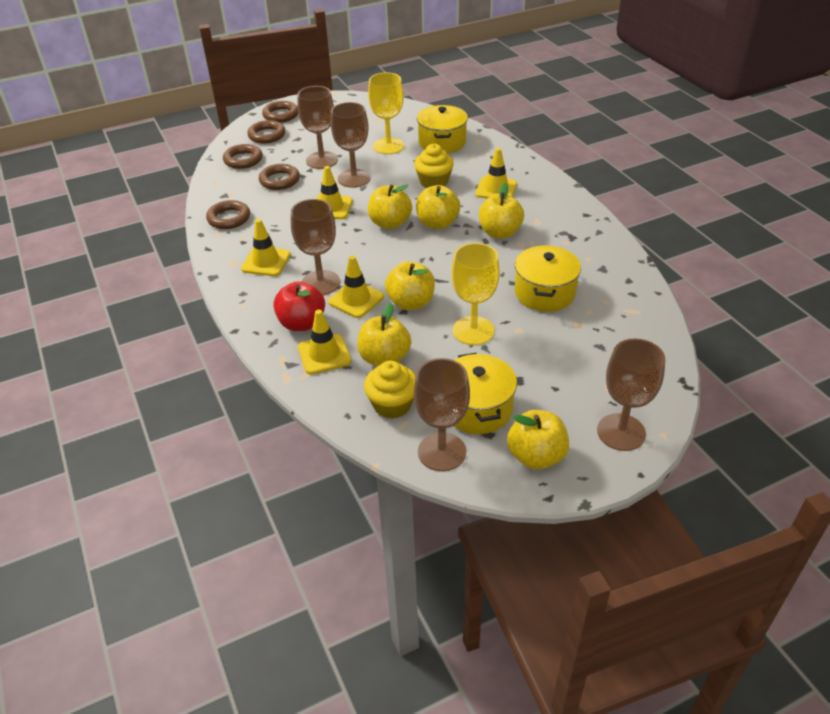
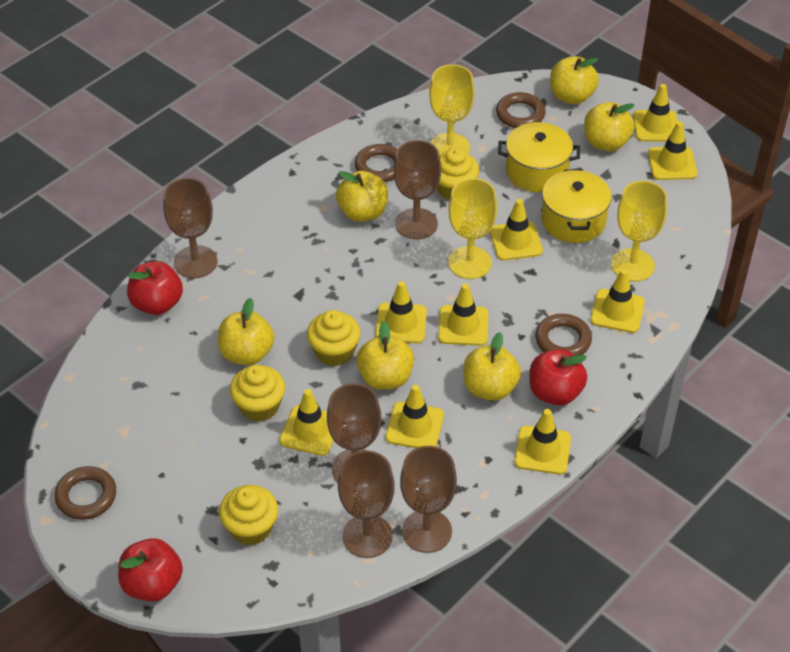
brown ring: [206,200,250,229] [223,144,263,169] [247,120,285,144] [259,164,300,190] [262,101,298,123] = 5 -> [54,466,116,520] [355,144,397,182] [496,92,545,128] [535,314,592,355] = 4
red apple: [273,281,325,331] = 1 -> [118,538,183,602] [127,261,183,315] [529,349,587,405] = 3
yellow cupcake: [364,361,416,419] [414,144,454,188] = 2 -> [219,485,278,545] [230,365,285,422] [307,310,361,366] [437,147,479,200] = 4
yellow goblet: [368,72,404,154] [451,243,500,345] = 2 -> [429,65,475,155] [448,178,497,279] [611,181,667,282] = 3
yellow pot: [417,105,468,153] [454,353,517,434] [515,245,581,312] = 3 -> [498,122,580,192] [541,169,611,243] = 2
yellow traffic cone: [241,219,291,276] [298,309,352,375] [316,166,353,219] [328,256,384,318] [475,148,517,199] = 5 -> [279,389,334,456] [375,281,427,343] [386,385,444,448] [438,284,488,346] [490,199,543,260] [515,409,571,474] [590,269,645,333] [633,84,678,142] [648,121,697,180] = 9

